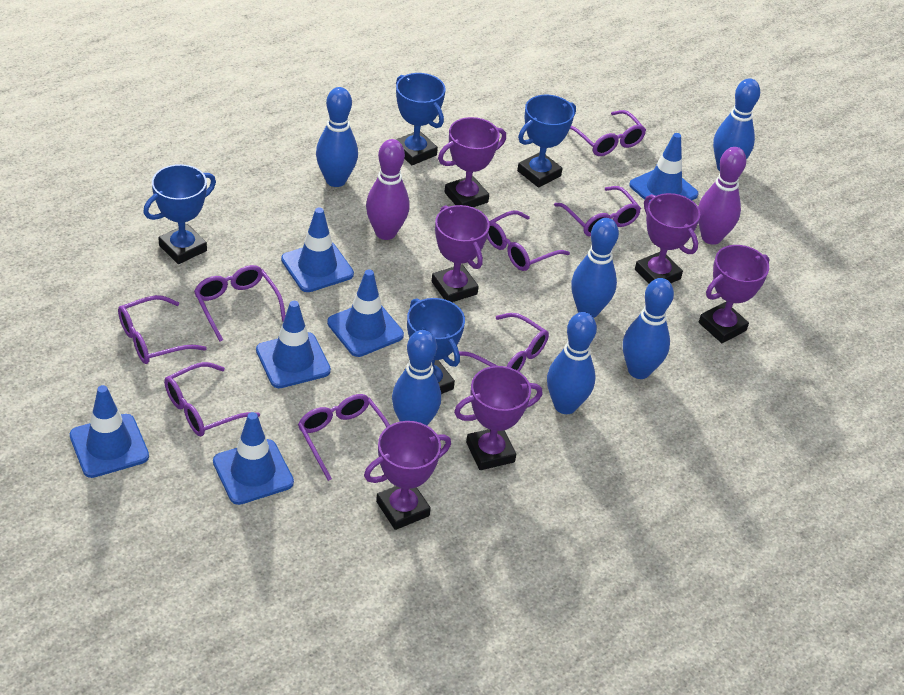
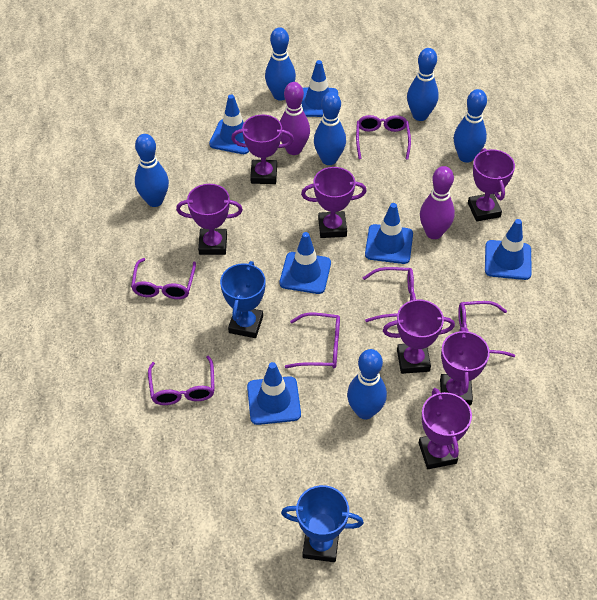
blue trophy: [143,164,216,264] [396,73,446,165] [407,298,465,394] [517,95,576,188] = 4 -> [220,261,266,338] [281,485,364,562] = 2
purple glasses: [118,295,207,364] [164,362,260,436] [194,265,286,342] [298,394,390,481] [459,313,549,371] [487,211,570,271] [554,186,641,237] [570,110,646,156] = 8 -> [131,258,196,299] [148,355,215,405] [285,313,340,368] [356,115,411,160] [363,267,416,322] [458,301,515,357] = 6
purple trophy: [364,421,451,530] [432,205,490,302] [438,117,506,207] [454,366,542,470] [635,193,700,284] [699,245,770,343] = 6 -> [176,184,243,255] [231,115,294,184] [301,167,367,238] [383,300,455,374] [419,388,472,469] [440,327,490,405] [468,148,515,222] = 7

